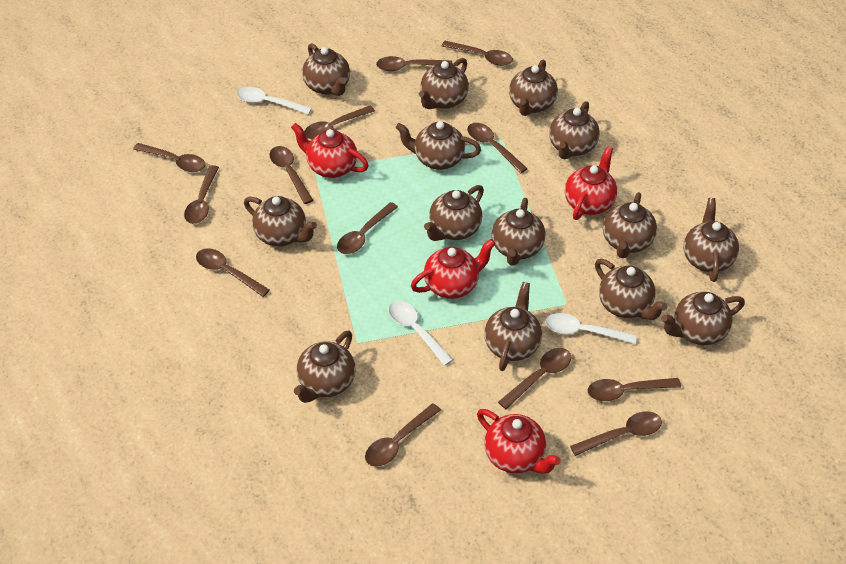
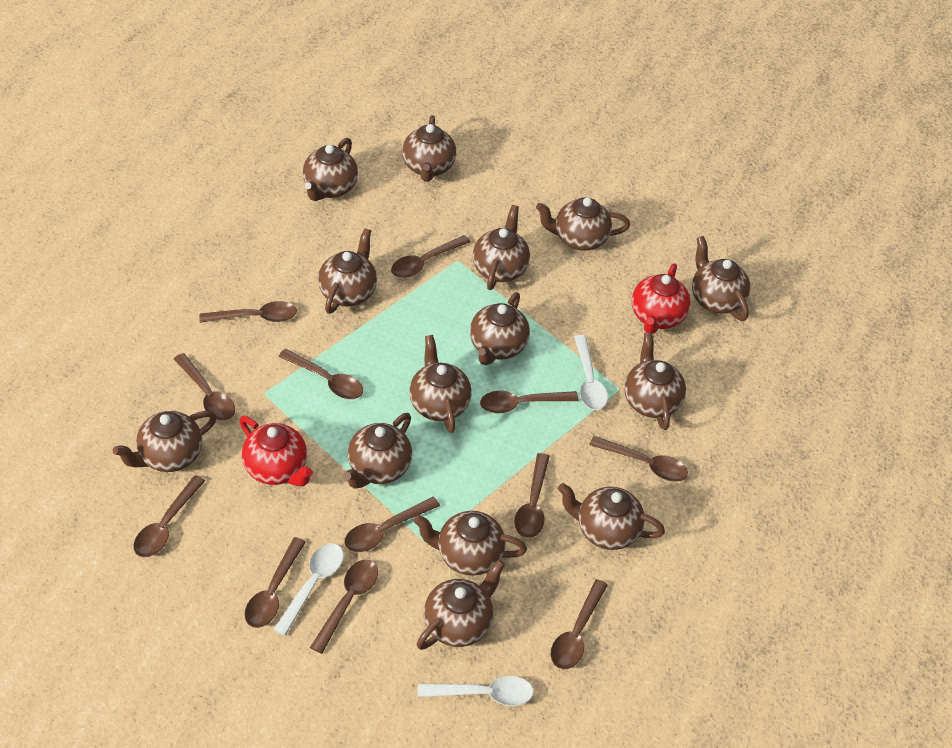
brown spoon: [133,143,206,172] [184,165,219,224] [196,248,269,297] [270,146,313,204] [304,105,375,139] [337,202,398,254] [365,403,441,467] [376,56,452,71] [442,41,513,66] [467,123,528,173] [498,348,571,409] [570,411,662,456] [588,378,681,401] = 13 -> [134,475,205,557] [174,353,235,421] [199,301,297,323] [245,537,306,628] [278,349,363,399] [310,560,378,654] [344,497,440,552] [391,235,470,278] [480,391,578,413] [514,453,550,538] [550,579,608,669] [589,436,688,482] = 12
red teapot: [291,123,369,178] [411,239,496,299] [477,409,561,473] [565,146,617,220] = 4 -> [239,416,313,486] [632,263,690,334] = 2

